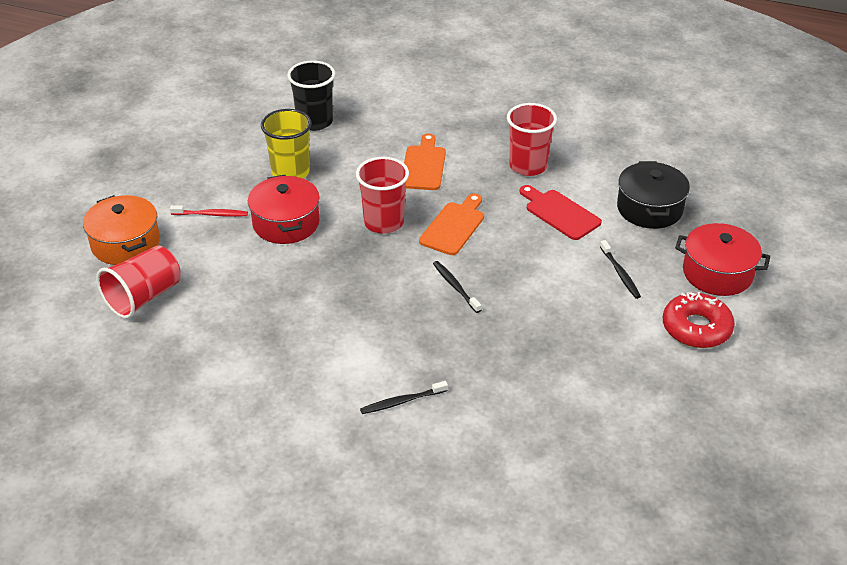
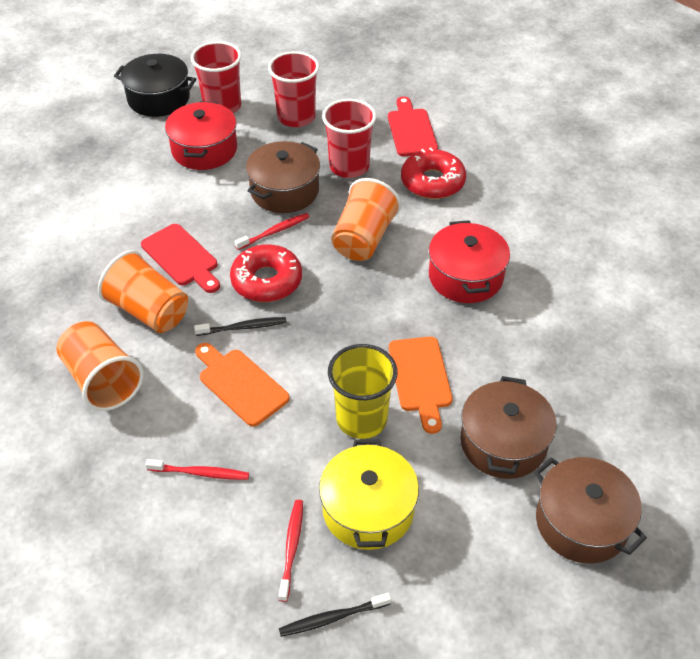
black cup: [287,60,335,131] = 1 -> none = 0
black toothbrush: [360,381,448,414] [433,261,481,313] [600,240,641,299] = 3 -> [194,317,287,336] [279,593,391,637] = 2
brown pot: none = 0 -> [246,141,320,213] [460,376,556,479] [534,457,647,564] = 3
orange cup: none = 0 -> [56,321,144,411] [98,250,188,333] [331,178,401,261] = 3
orange pot: [83,195,160,265] = 1 -> none = 0
red cutting board: [519,185,602,240] = 1 -> [141,224,220,293] [388,96,438,156] = 2
red donut: [663,292,735,348] = 1 -> [230,244,302,302] [401,148,466,199] = 2
red toothbrush: [170,205,248,217] = 1 -> [145,459,249,480] [235,213,309,250] [279,500,303,602] = 3
yellow pot: none = 0 -> [319,439,419,550] = 1

